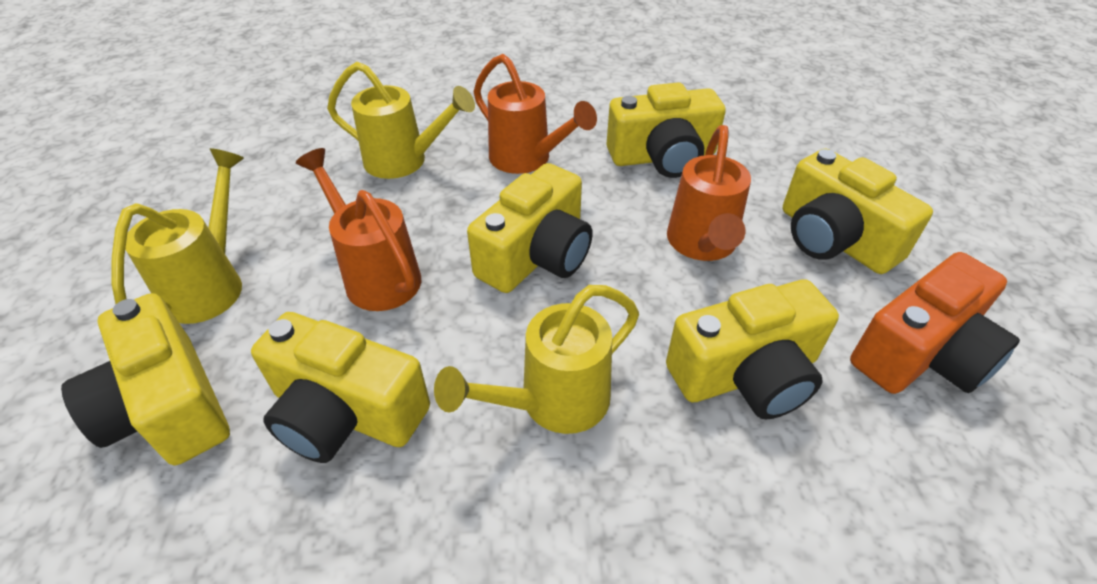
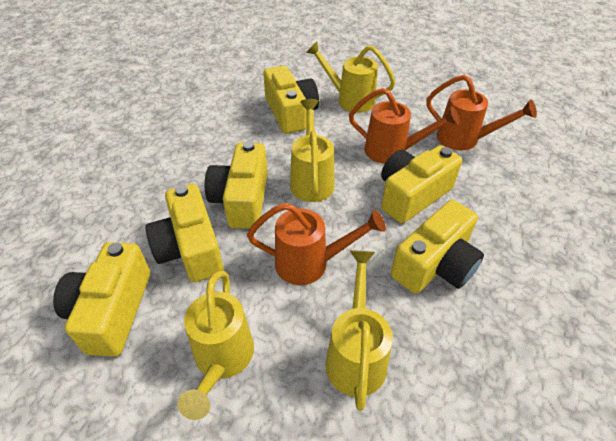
orange camera: [850,252,1020,394] = 1 -> none = 0
yellow watering can: [111,148,244,324] [327,62,475,179] [434,285,639,434] = 3 -> [177,271,254,420] [290,99,335,202] [306,41,396,113] [325,251,393,411] = 4

